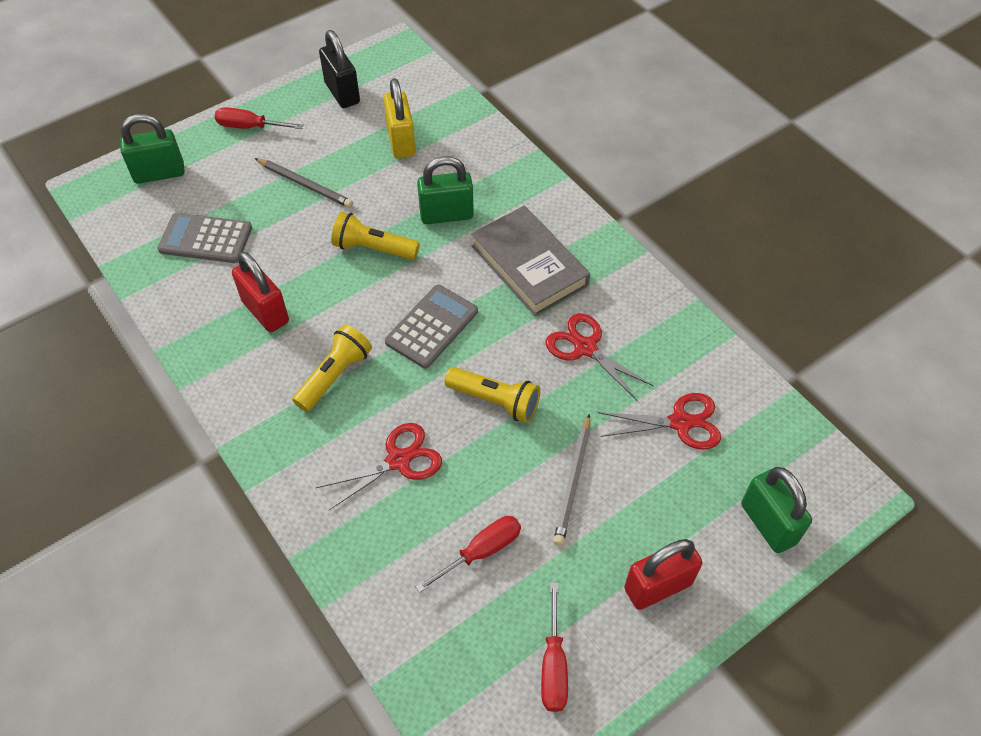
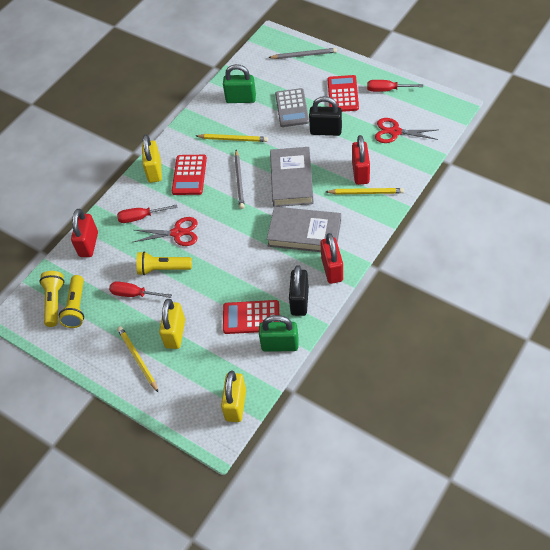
black padlock: [319,30,360,108] = 1 -> [289,265,309,316] [309,96,342,136] = 2
green padlock: [120,114,185,184] [417,156,474,224] [741,467,812,553] = 3 -> [223,64,256,103] [259,315,299,352] = 2
grey book: [471,206,590,316] = 1 -> [267,207,341,252] [270,147,314,207] = 2
grey calculator: [157,213,252,263] [385,285,478,369] = 2 -> [275,88,309,127] = 1
red calculator: none = 0 -> [172,155,207,195] [223,300,279,334] [328,75,359,112] = 3
red padlock: [232,251,289,332] [624,539,703,610] = 2 -> [71,209,98,257] [320,233,343,284] [352,135,370,185] = 3
red scissors: [316,423,442,510] [545,313,654,401] [598,393,721,450] = 3 -> [133,217,198,246] [375,118,438,143] = 2
yellow padlock: [384,78,416,159] = 1 -> [142,135,162,183] [159,299,185,349] [221,371,246,422] = 3
yellow pencil: none = 0 -> [117,326,159,393] [196,134,268,142] [326,188,404,194] = 3

